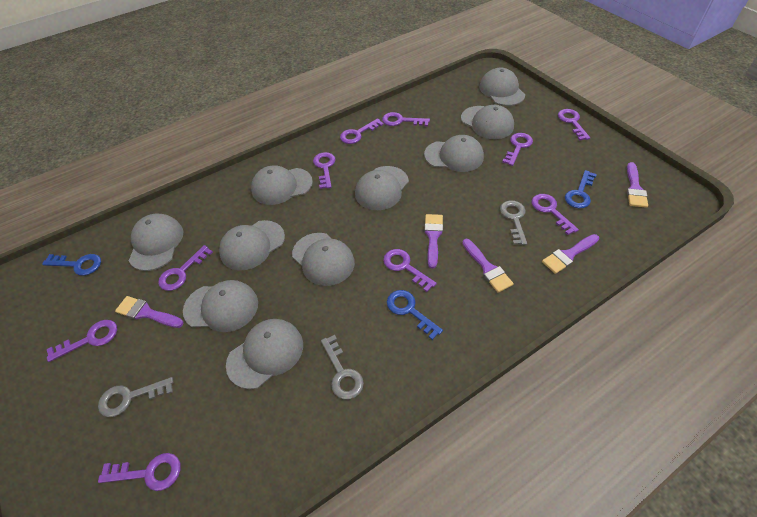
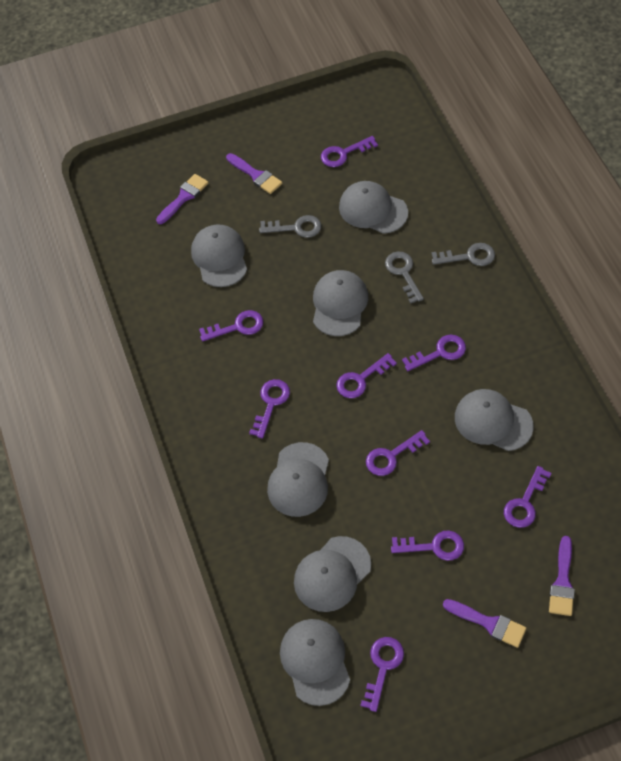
blue key: [42,254,101,276] [387,290,443,340] [565,170,597,209] = 3 -> none = 0
grey cap: [129,214,183,271] [183,280,258,332] [219,220,285,271] [226,319,303,389] [251,165,313,205] [292,233,355,286] [355,166,409,210] [424,135,484,172] [461,105,514,139] [479,67,525,106] = 10 -> [191,224,247,287] [267,442,329,517] [280,619,350,706] [294,536,371,612] [313,270,368,336] [339,181,408,234] [455,389,534,451] = 7
purple brush: [115,296,183,328] [424,214,443,268] [462,239,514,293] [542,234,599,274] [627,162,648,208] = 5 -> [156,174,208,224] [226,153,282,194] [443,599,526,648] [549,536,575,616] = 4
purple key: [47,320,117,362] [98,453,181,491] [158,245,213,291] [313,152,336,189] [340,118,384,144] [382,112,430,127] [383,249,437,292] [502,133,533,166] [531,194,579,235] [558,109,590,141] = 10 -> [199,310,263,342] [249,379,290,439] [321,136,378,167] [336,353,397,398] [360,637,404,712] [366,430,430,476] [391,530,464,561] [402,335,466,371] [504,466,551,528] = 9

